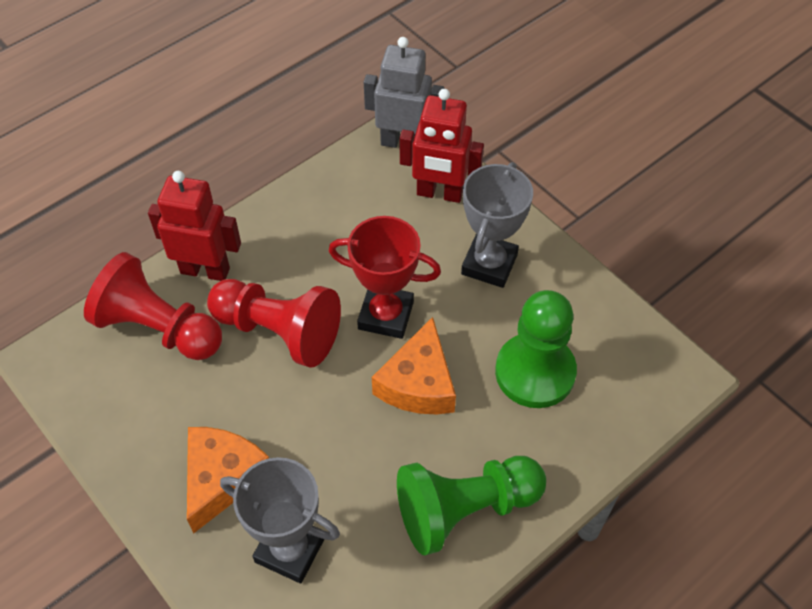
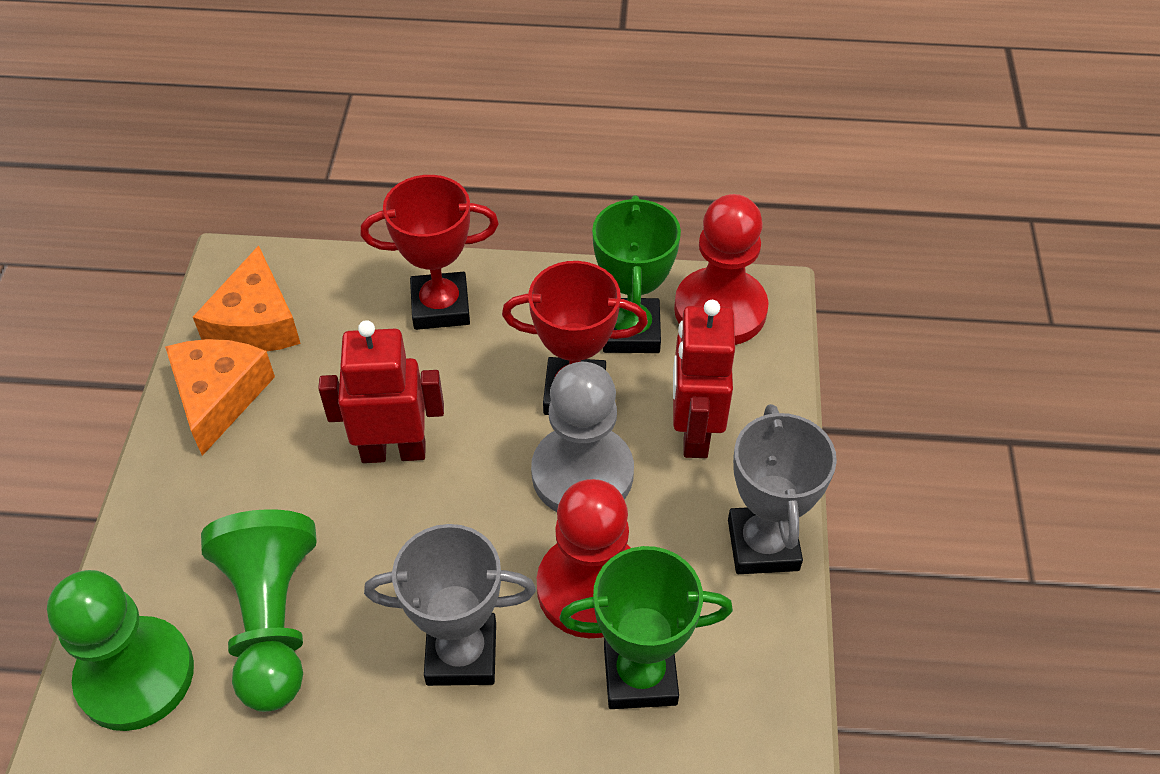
green trophy: none = 0 -> [560,546,733,709] [592,196,681,353] = 2
grey pawn: none = 0 -> [531,362,634,512] = 1
grey robot: [364,37,445,148] = 1 -> none = 0
red trophy: [329,216,441,339] = 1 -> [360,175,499,330] [502,261,648,415] = 2

